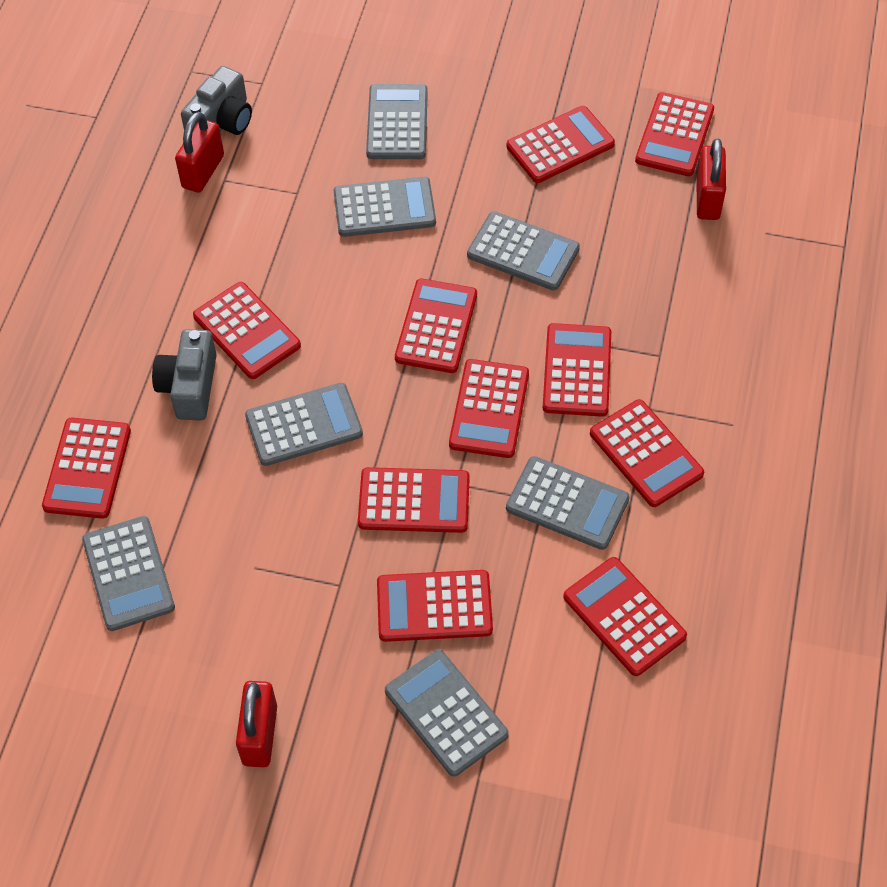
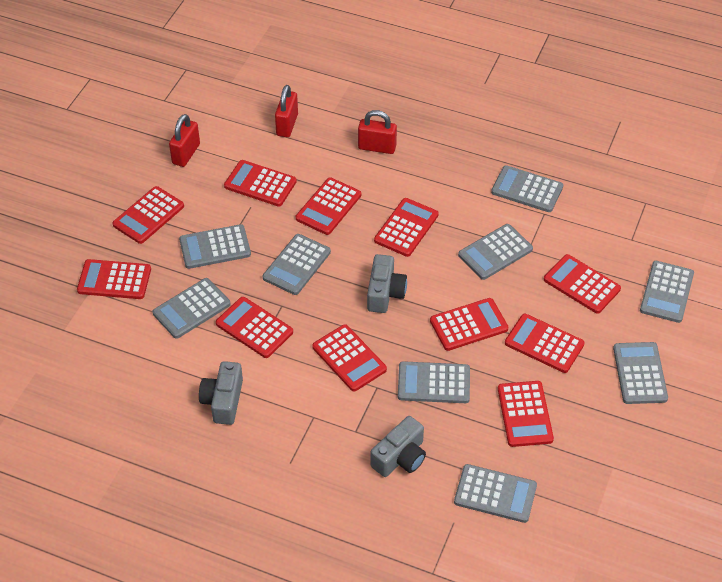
grey calculator: [82,516,175,631] [245,383,363,466] [334,177,436,237] [366,84,428,159] [385,649,509,777] [467,211,580,291] [506,456,630,550] = 7 -> [153,278,231,339] [179,224,251,269] [263,234,331,295] [398,361,470,403] [454,464,537,523] [458,224,533,280] [491,165,563,212] [613,342,668,404] [640,261,694,323] = 9
grey camera: [152,329,217,421] [181,66,252,135] = 2 -> [199,361,243,425] [367,254,407,313] [370,416,426,477] = 3

